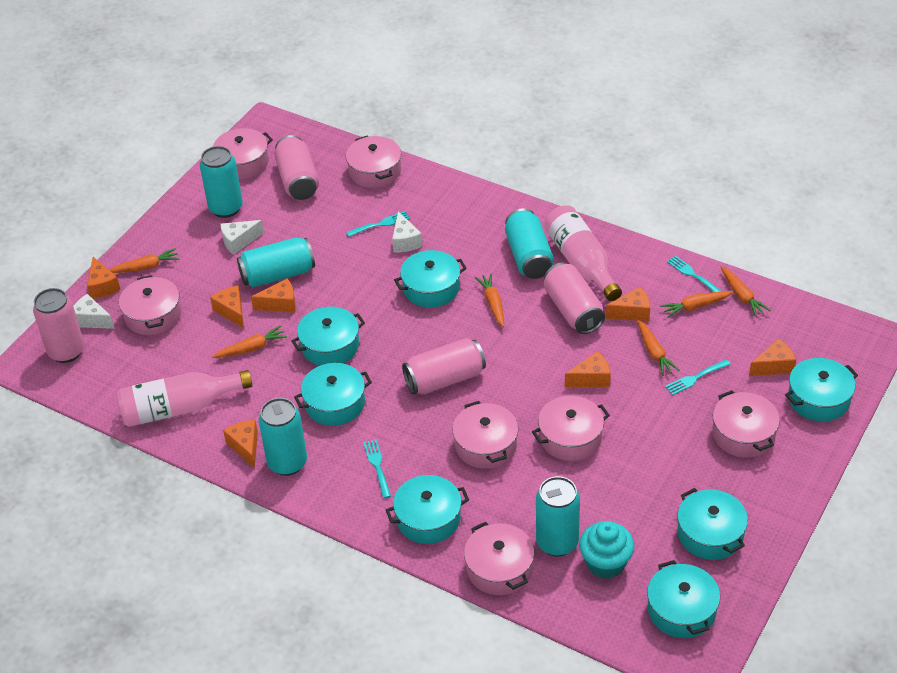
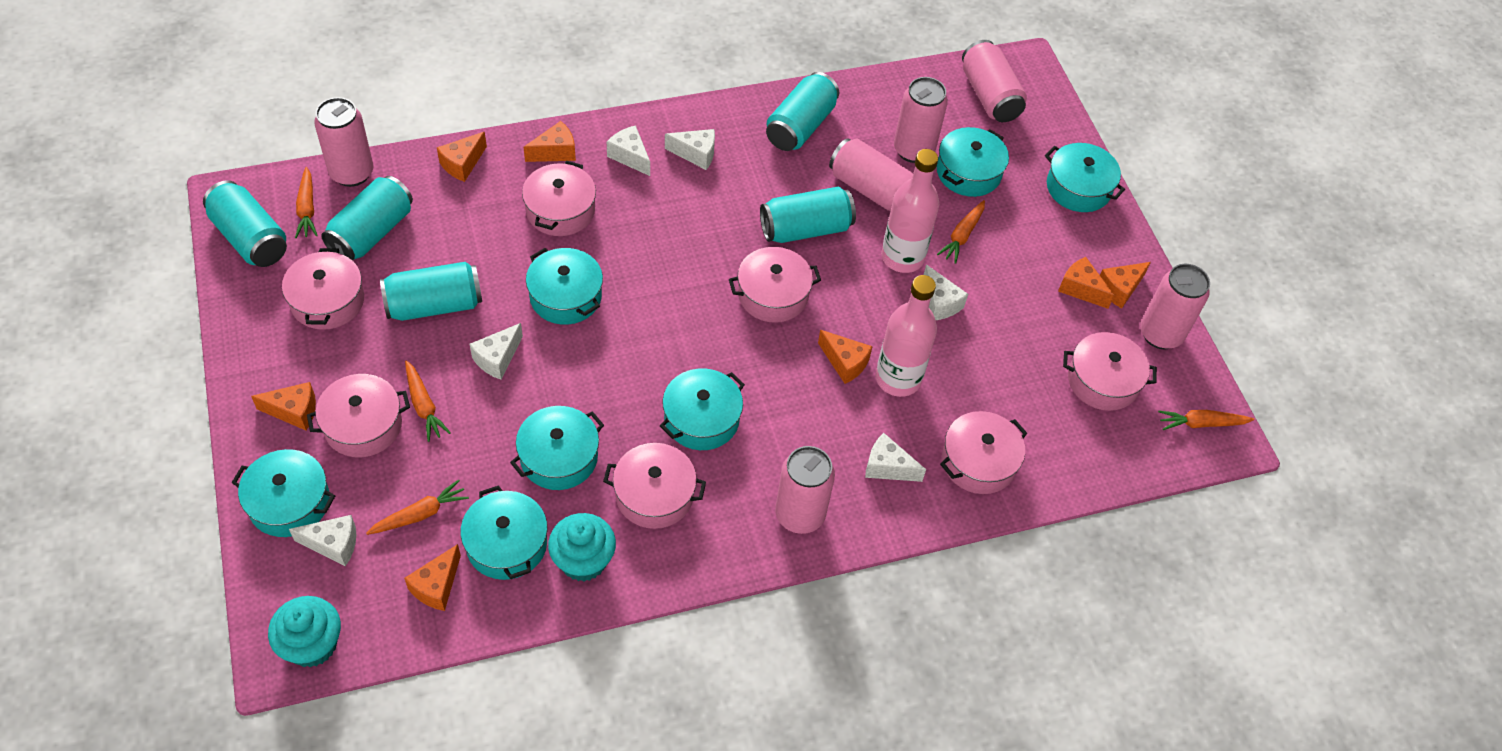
orange carrot: [110,248,179,273] [213,325,287,358] [475,273,504,327] [637,320,679,376] [660,291,733,318] [721,266,770,317] = 6 -> [295,167,318,238] [366,479,469,535] [405,360,451,442] [937,200,985,264] [1158,410,1254,430] = 5
pink can: [33,288,84,363] [274,135,319,200] [402,338,486,395] [544,262,605,334] = 4 -> [314,97,373,187] [775,446,835,534] [829,138,913,211] [894,77,948,163] [962,40,1027,122] [1140,264,1210,349] = 6
turquoise cupcake: [579,521,635,579] = 1 -> [268,596,341,667] [548,513,616,581] = 2
turquoise fork: [346,211,410,237] [363,439,391,498] [665,359,731,395] [667,256,722,292] = 4 -> none = 0
white cheese: [73,294,115,329] [221,220,264,255] [392,212,423,252] = 3 -> [289,515,356,567] [470,323,523,380] [607,125,650,176] [665,129,715,170] [865,433,926,482] [924,265,968,320] = 6

